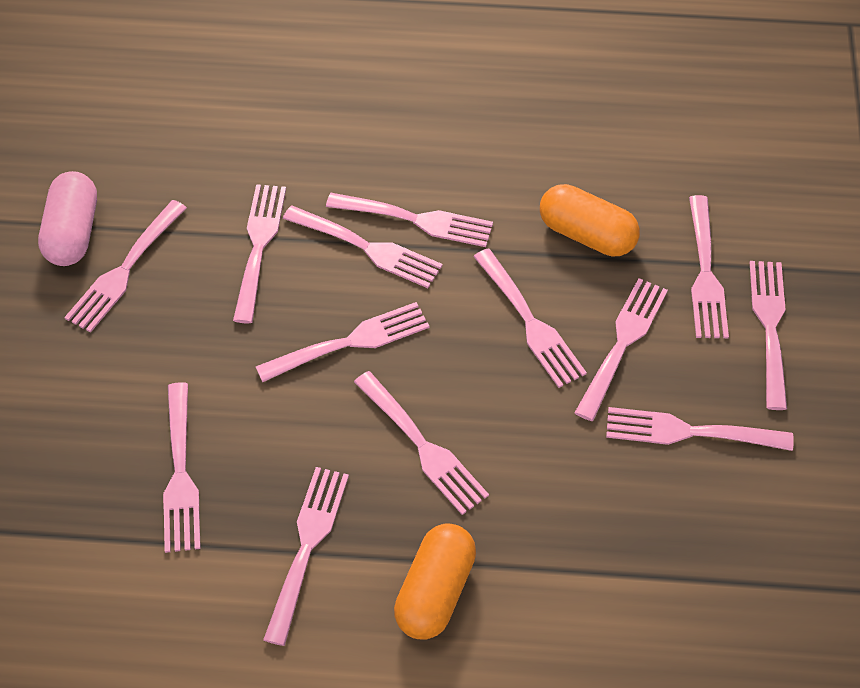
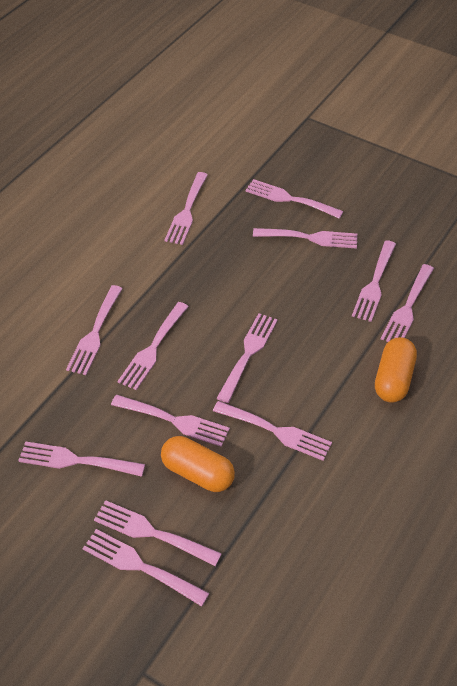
pink capsule: [38,171,97,266] = 1 -> none = 0

